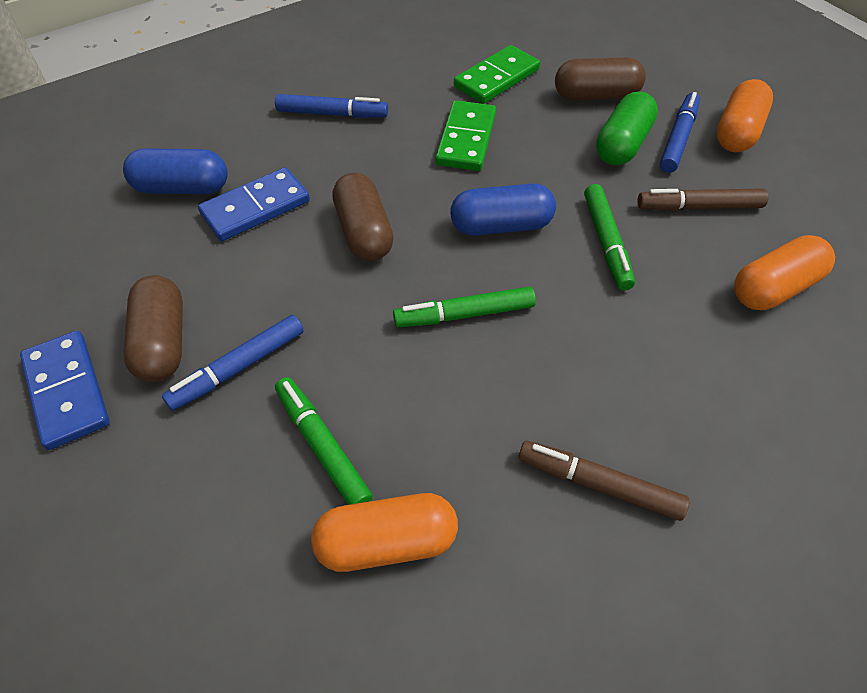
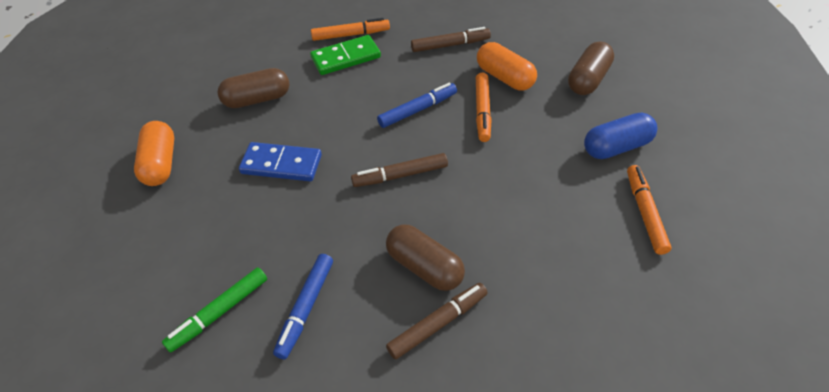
blue capsule: [123,148,228,194] [450,183,556,236] = 2 -> [584,112,657,159] = 1
blue domino: [20,331,110,450] [198,167,310,241] = 2 -> [239,142,322,181] = 1
blue marker: [162,315,304,411] [275,94,388,118] [660,92,700,173] = 3 -> [273,254,333,359] [377,83,457,128] = 2
brown marker: [518,441,690,521] [637,188,769,211] = 2 -> [351,153,448,187] [386,283,488,360] [411,27,491,52] = 3
green capsule: [596,91,658,166] = 1 -> none = 0
green domino: [435,100,496,171] [454,45,540,104] = 2 -> [310,35,381,75] = 1
green marker: [275,377,373,505] [393,286,536,327] [584,184,635,290] = 3 -> [162,267,267,353] = 1
orange capsule: [311,493,458,572] [717,79,773,152] [734,235,835,310] = 3 -> [134,121,174,186] [477,42,537,91] = 2
orange marker: none = 0 -> [311,18,390,41] [476,72,492,142] [627,165,671,255] = 3

